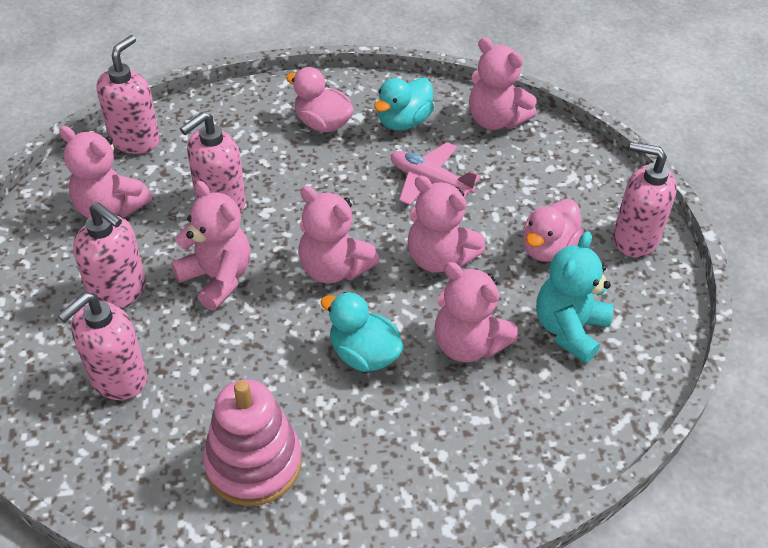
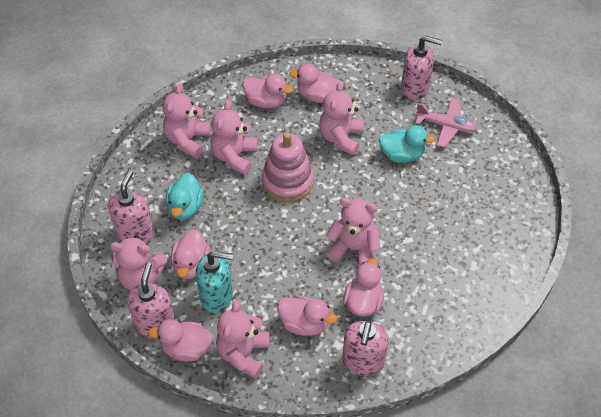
pink duck: [286,67,354,132] [523,199,584,262] = 2 -> [148,319,213,362] [171,229,211,279] [243,74,293,108] [277,295,337,336] [290,64,340,103] [343,258,384,317] = 6
pink soap dispenser: [57,292,147,400] [73,202,146,309] [96,35,160,154] [180,112,246,213] [613,142,677,258] = 5 -> [108,170,154,243] [127,262,175,337] [342,321,388,376] [401,36,442,100] = 4
turquoise soap dispenser: none = 0 -> [196,251,233,313] = 1
turquoise teddy bear: [536,231,614,363] = 1 -> none = 0

